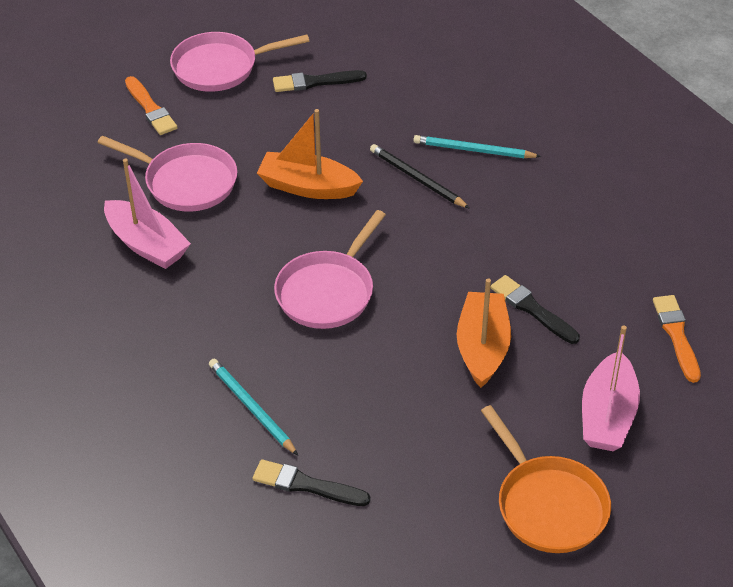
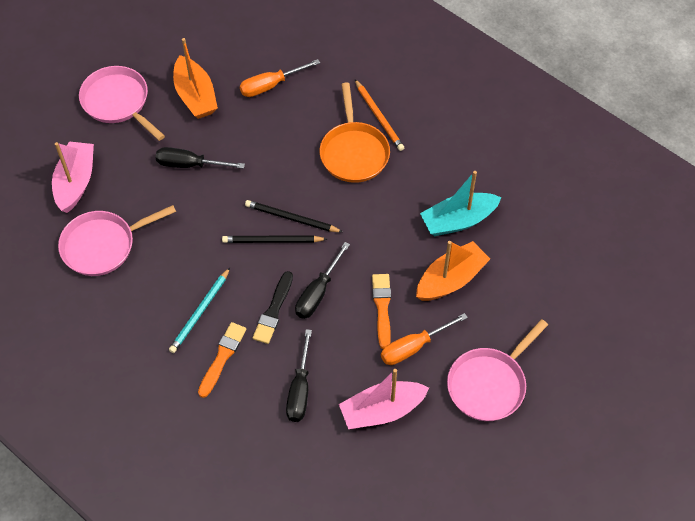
black brush: [253,459,370,506] [273,70,367,92] [491,275,580,344] = 3 -> [253,271,293,344] = 1
black pencil: [370,144,470,209] = 1 -> [222,235,327,243] [245,200,343,232] = 2
black screwdriver: none = 0 -> [156,147,245,169] [286,329,312,422] [295,242,350,319] = 3
orange pencil: none = 0 -> [355,79,404,151] = 1
orange screwdriver: none = 0 -> [240,59,320,97] [381,313,468,365] = 2
turquoise boat: none = 0 -> [420,171,502,236] = 1
turquoise pencil: [209,359,298,455] [413,135,541,158] = 2 -> [169,268,230,353] = 1

